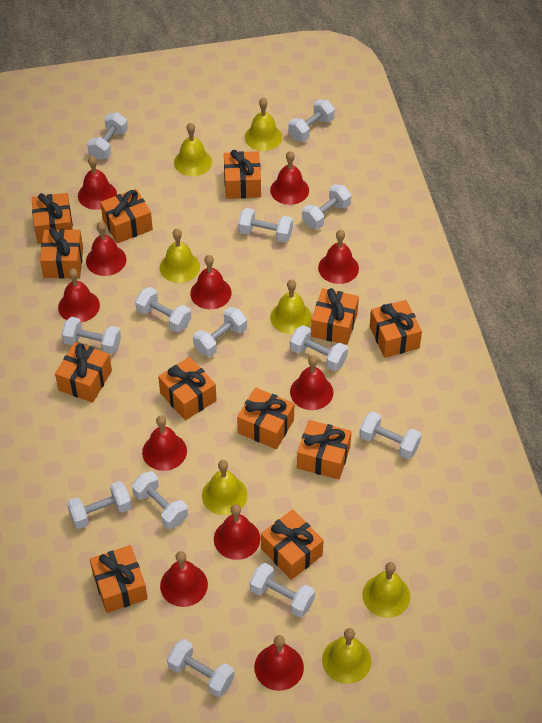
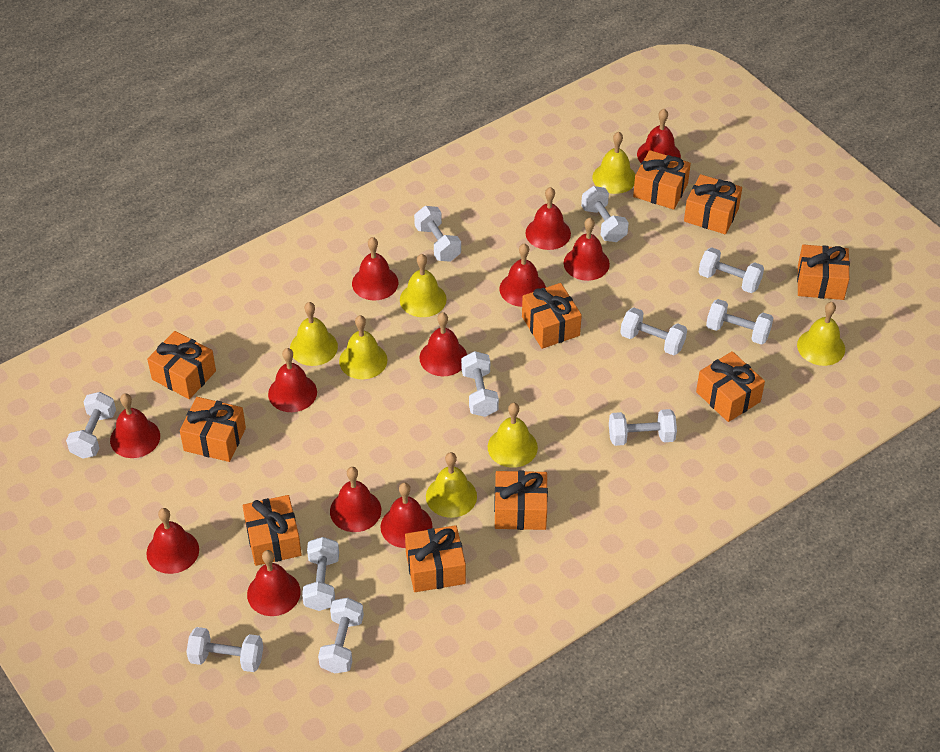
orange gift: [32,193,73,244] [40,228,83,278] [55,342,112,403] [90,545,148,613] [100,189,153,243] [158,357,217,421] [224,150,261,199] [237,387,294,449] [261,509,324,580] [297,420,352,479] [311,288,359,345] [370,300,422,358] = 12 -> [147,331,216,399] [180,397,246,462] [243,495,302,566] [405,525,466,592] [494,471,548,530] [522,283,582,349] [633,150,691,210] [684,174,742,234] [696,351,765,422] [797,244,850,300] = 10
red bell: [58,268,100,323] [78,156,117,210] [86,222,126,276] [142,416,187,471] [160,551,208,607] [190,255,232,309] [214,504,260,560] [254,635,304,691] [270,151,309,205] [290,355,333,410] [318,230,359,284] = 11 -> [110,393,160,458] [146,508,199,574] [247,550,301,616] [268,348,317,412] [330,467,381,532] [352,237,398,300] [381,482,432,548] [419,312,467,376] [500,243,546,307] [525,187,571,250] [564,218,610,281] [637,109,681,163] = 12
white dumbbell: [61,317,121,355] [67,481,132,529] [87,112,128,160] [132,471,188,529] [135,287,191,333] [167,639,234,697] [193,307,247,357] [238,208,293,243] [250,563,315,618] [288,99,335,141] [290,325,348,371] [302,184,351,229] [359,411,421,459] = 13 -> [66,392,116,459] [186,627,263,672] [302,537,339,611] [318,598,364,674] [414,206,461,262] [461,351,499,417] [581,186,629,242] [609,409,677,446] [620,308,687,355] [699,247,764,293] [706,299,773,345] = 11

